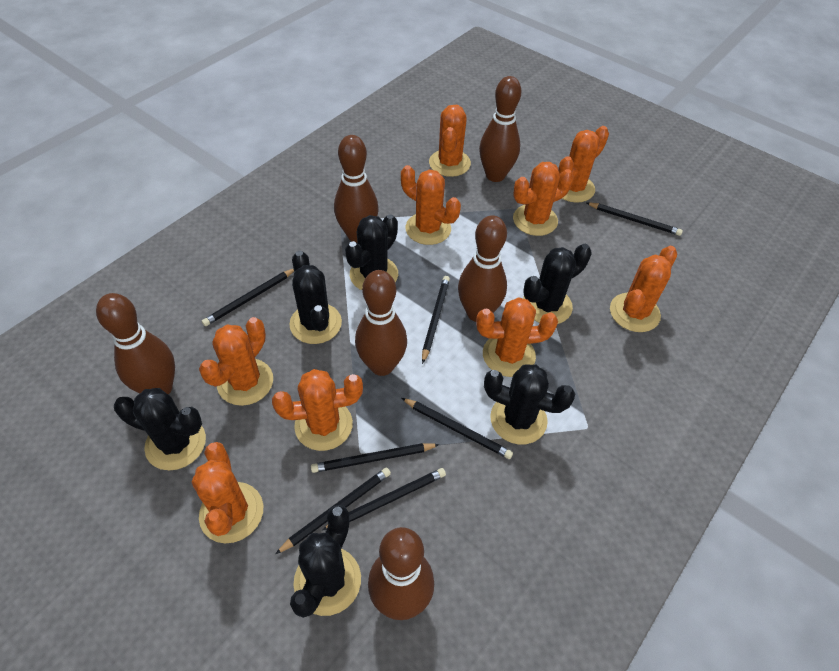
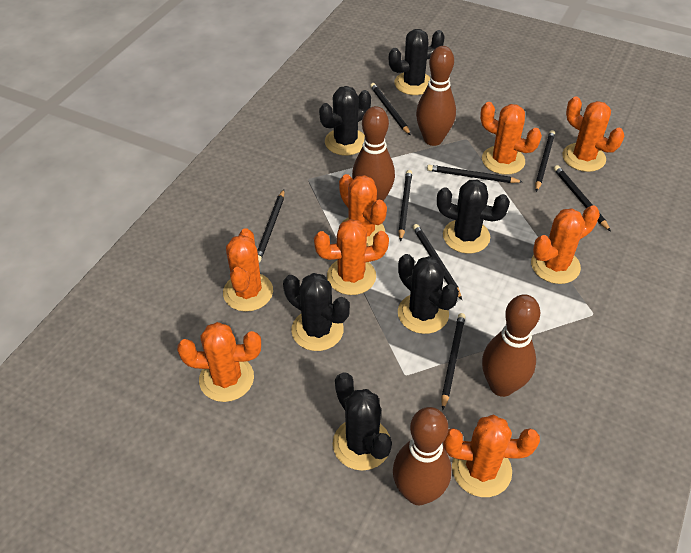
black pencil: [202,269,294,326] [275,467,391,554] [311,443,440,473] [322,468,446,531] [402,398,513,459] [422,276,450,364] [586,202,683,236] = 7 -> [257,189,285,262] [370,83,411,135] [398,170,412,242] [413,224,462,300] [427,165,523,183] [441,313,465,411] [535,130,555,192] [554,165,611,232] = 8
brown bowling pin: [96,293,175,395] [334,135,379,243] [355,270,407,376] [368,527,434,620] [458,215,507,322] [479,76,521,182] = 6 -> [352,106,395,201] [393,407,451,505] [416,46,456,146] [482,294,540,397] = 4
orange cactus: [192,442,263,543] [199,317,273,406] [272,369,363,451] [401,165,461,245] [429,105,471,177] [476,297,558,377] [513,162,573,236] [558,126,609,203] [610,246,677,332] = 9 -> [177,322,261,402] [223,228,273,312] [314,219,389,295] [338,174,387,247] [443,415,540,497] [480,102,542,175] [531,205,600,284] [562,96,624,172] = 8

